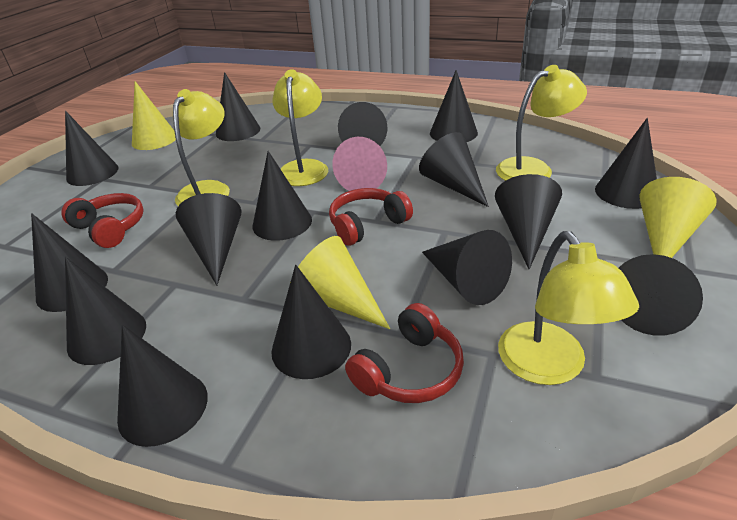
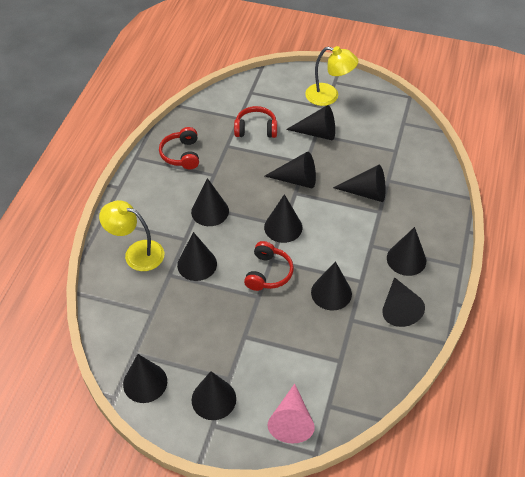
black cone: [31,213,108,312] [65,111,119,186] [65,257,146,365] [117,325,208,447] [176,193,241,285] [216,72,261,141] [253,151,312,241] [271,265,351,379] [338,102,387,146] [419,132,489,207] [422,230,512,305] [430,70,478,142] [495,174,562,269] [595,118,657,209] [619,254,703,336] = 15 -> [123,354,167,403] [177,232,217,281] [191,178,229,226] [192,371,236,420] [264,194,302,243] [265,151,316,188] [286,105,335,140] [311,261,352,310] [333,165,386,202] [382,277,425,327] [387,227,426,276] = 11
yellow cone: [132,81,176,150] [298,236,390,329] [639,177,717,258] = 3 -> none = 0
yellow lamp: [173,89,230,206] [272,69,328,186] [496,65,587,181] [498,231,639,385] = 4 -> [99,200,164,271] [305,46,358,106] = 2

